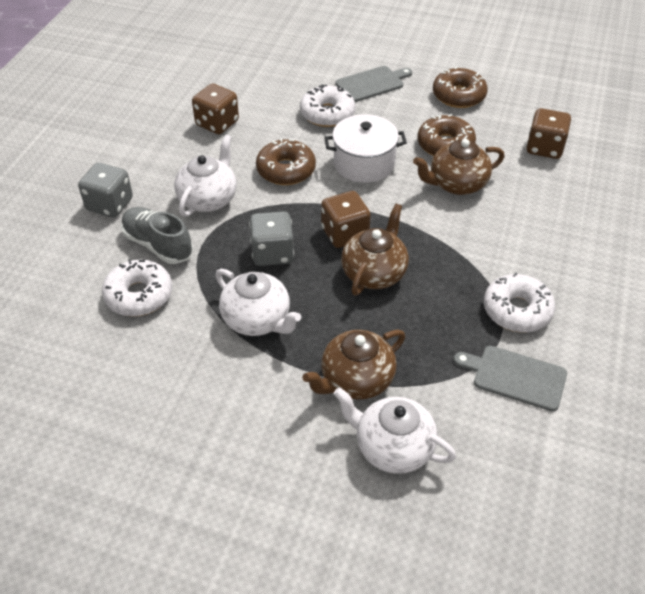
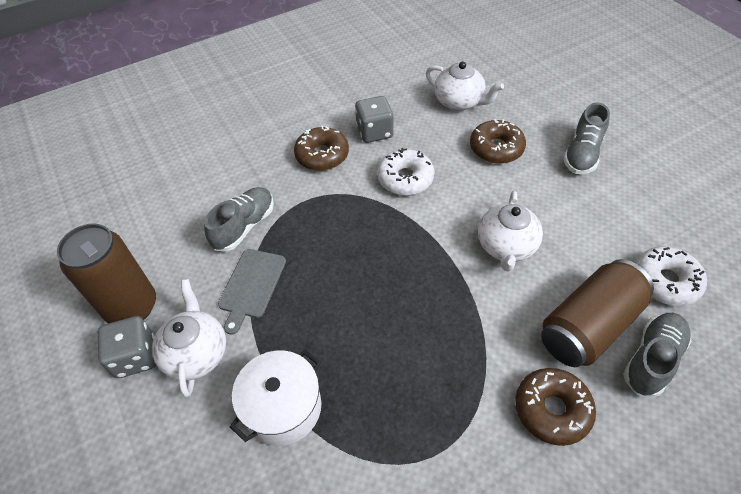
brown can: none = 0 -> [57,224,156,323] [541,259,654,367] = 2
brown dice: [192,84,239,134] [321,191,371,248] [526,108,571,159] = 3 -> none = 0
brown teapot: [302,330,405,399] [341,204,409,296] [413,139,505,195] = 3 -> none = 0
grey cutting board: [335,66,412,102] [454,346,567,411] = 2 -> [218,249,286,335] = 1
grey shoe: [121,207,193,264] = 1 -> [204,187,274,251] [563,102,610,174] [623,313,692,397] = 3
white donut: [102,259,172,317] [300,84,355,127] [484,272,555,333] = 3 -> [377,148,435,196] [636,246,707,306] = 2

